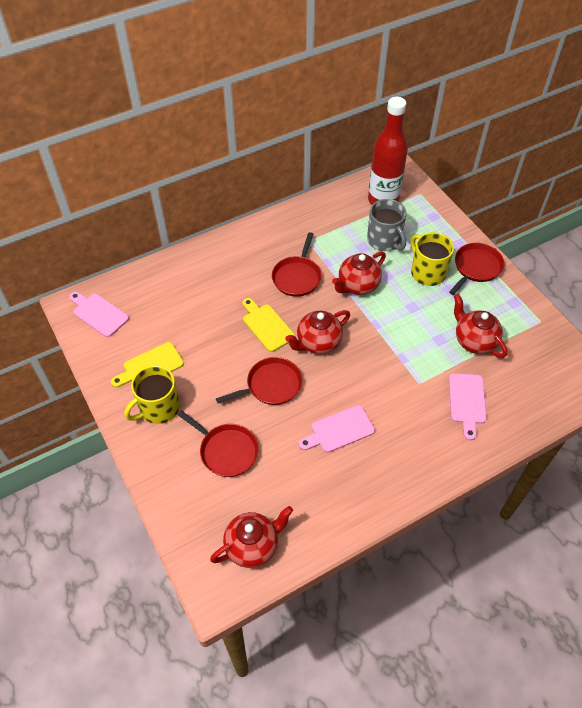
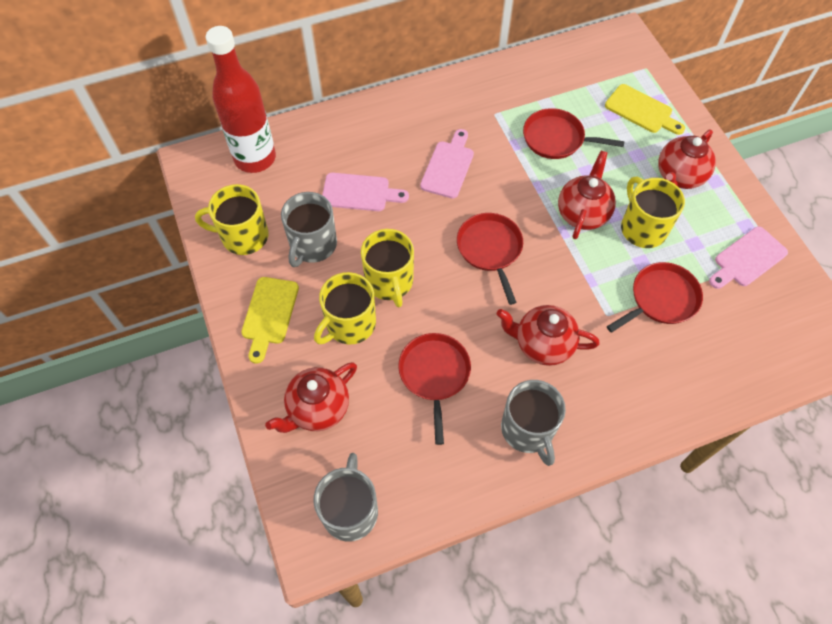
grey mug: [367,199,407,251] = 1 -> [281,192,337,267] [313,453,378,542] [501,380,566,466] = 3
yellow mug: [124,365,180,424] [411,232,454,286] = 2 -> [195,184,269,255] [314,272,376,344] [361,229,414,307] [621,176,685,248] = 4

